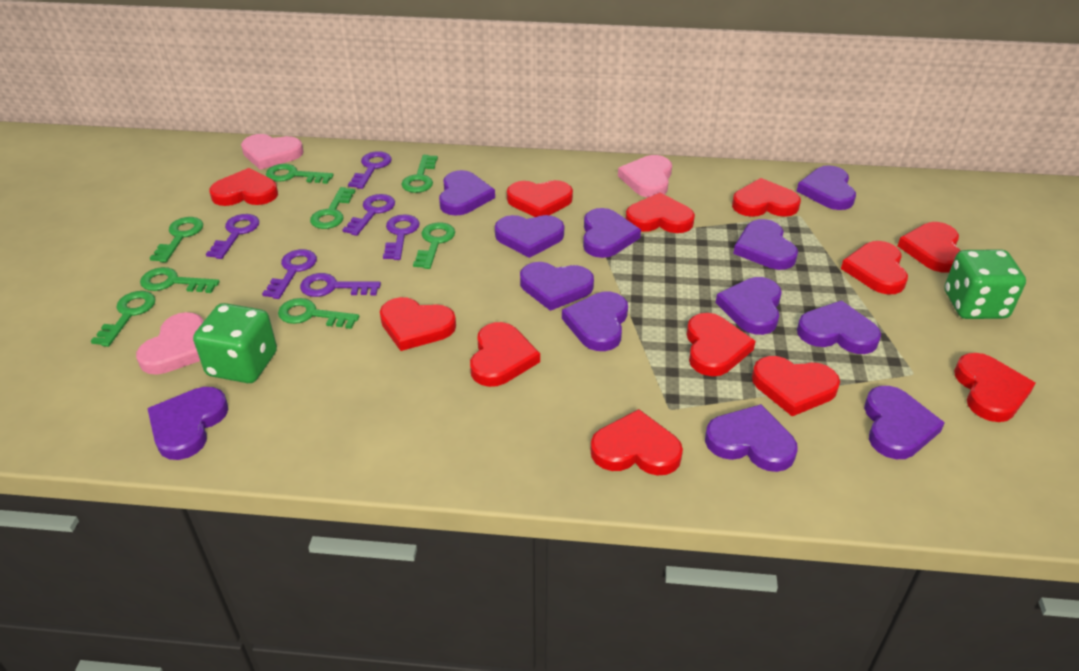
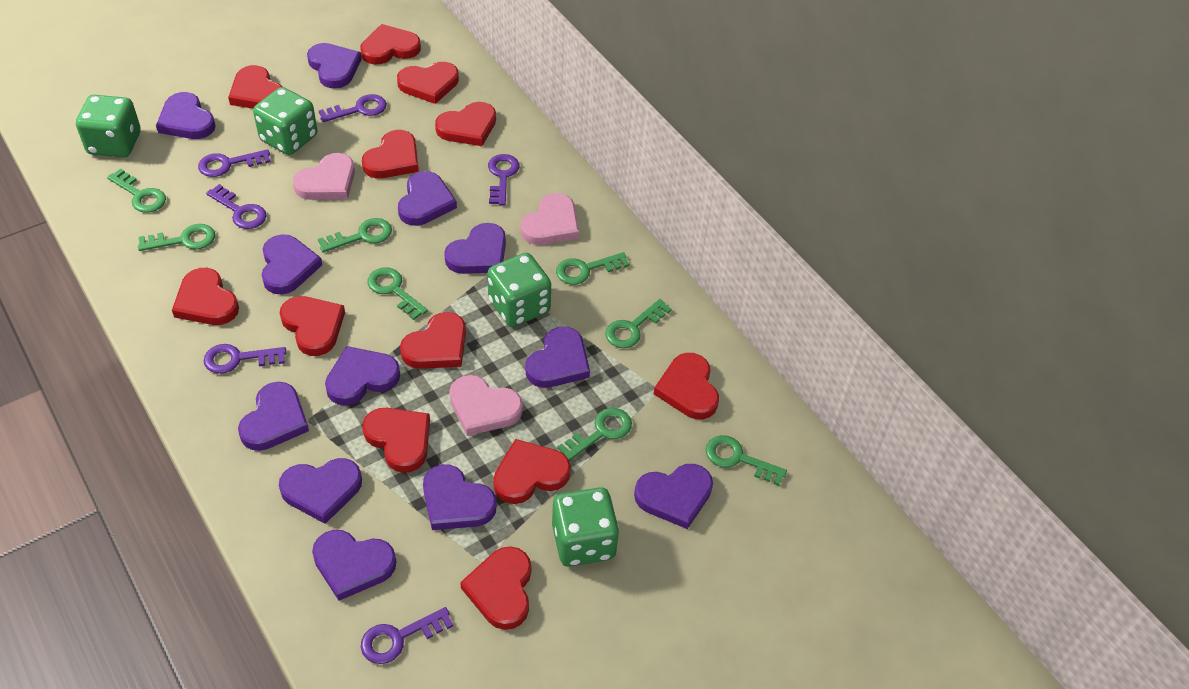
green dice: [193,303,277,383] [945,249,1026,319] = 2 -> [76,95,141,157] [253,87,317,155] [487,253,551,327] [552,487,619,567] = 4

